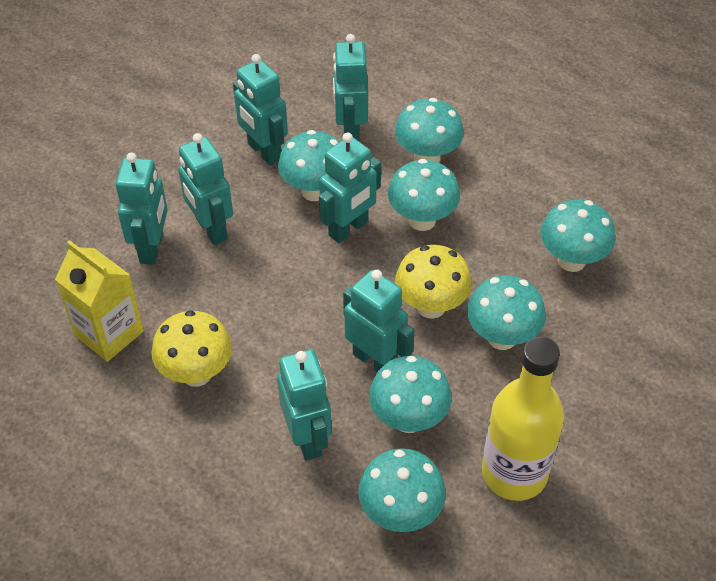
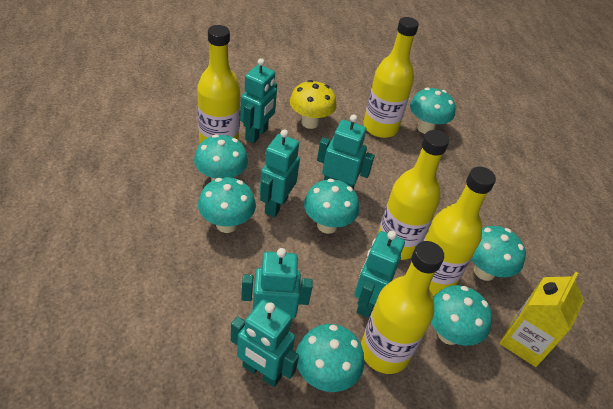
turquoise robot: [115,153,168,265] [178,133,233,245] [233,54,288,166] [277,350,332,461] [319,133,381,243] [333,34,368,142] [343,270,414,372] = 7 -> [231,299,299,387] [240,58,277,143] [241,248,313,327] [260,129,300,217] [317,114,375,190] [354,231,405,318] = 6
yellow bottle: [482,337,564,501] = 1 -> [197,25,240,143] [361,241,444,374] [363,17,419,138] [377,130,449,260] [424,167,496,296] = 5
yellow mushroom: [151,310,232,387] [395,245,472,319] = 2 -> [290,80,336,129] = 1

